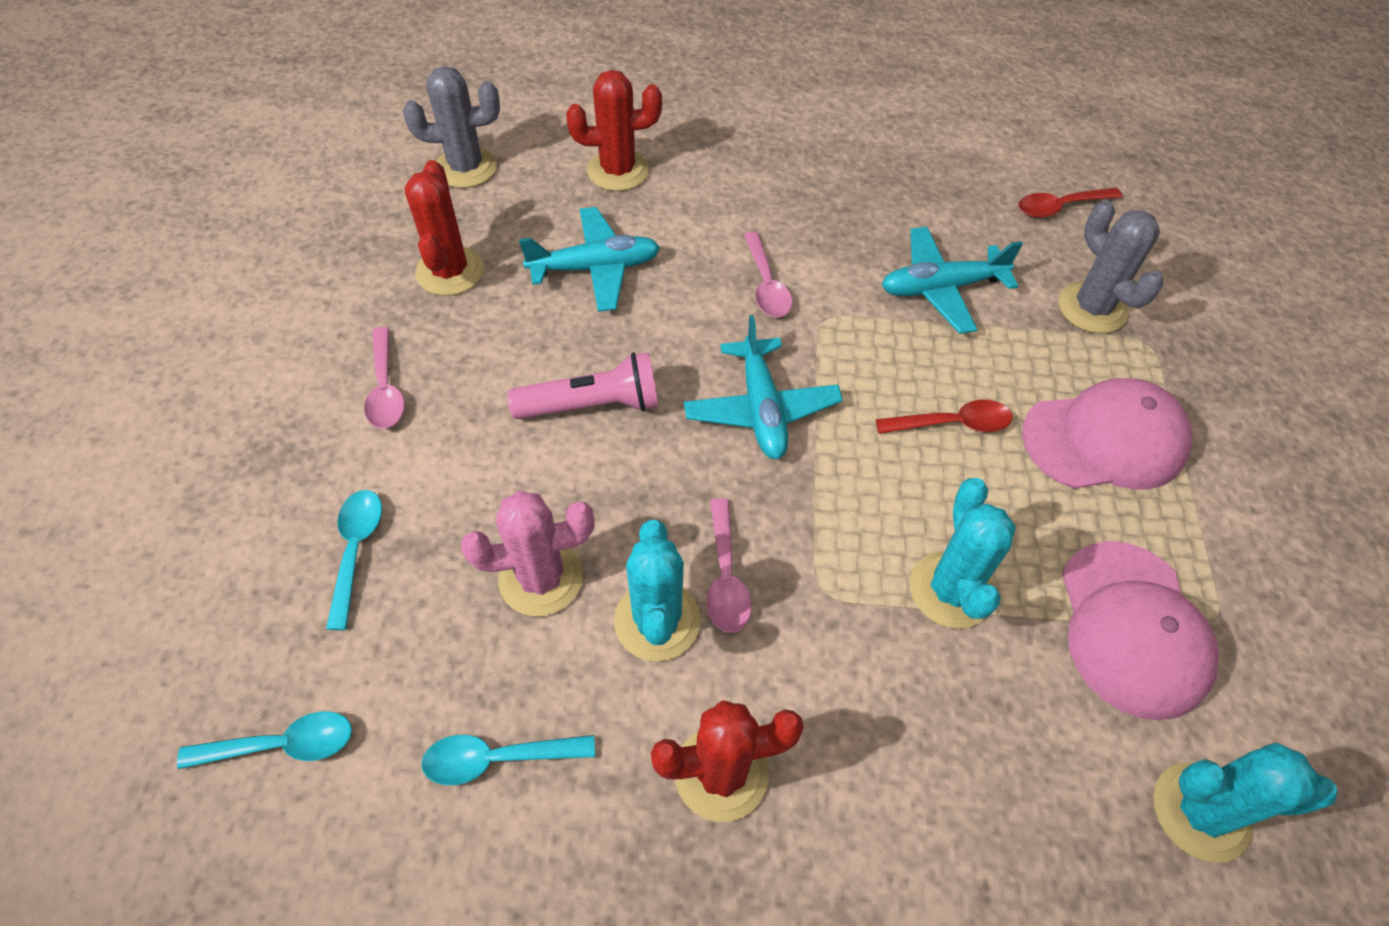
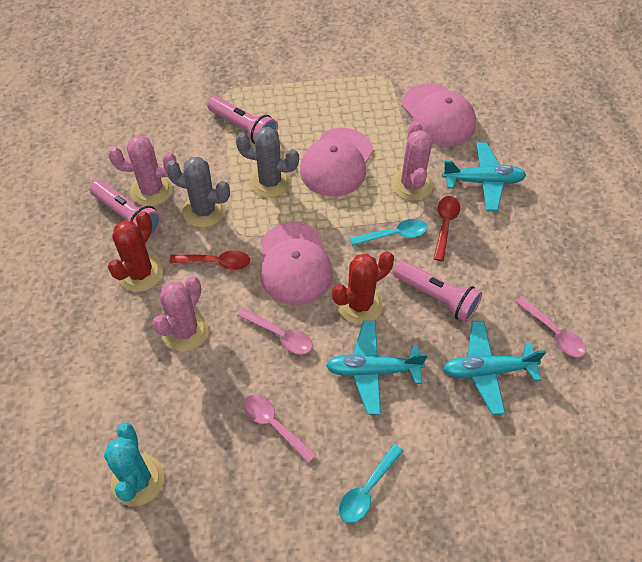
pink cactus: [461,491,595,616] = 1 -> [108,135,177,206] [152,276,209,352] [391,121,433,201] = 3
pink cap: [1022,378,1192,490] [1062,541,1219,720] = 2 -> [260,222,333,305] [300,128,374,197] [402,83,476,146] = 3
pink flashlight: [507,352,659,419] = 1 -> [90,180,162,239] [207,96,278,144] [393,260,482,322] = 3
red cactus: [405,160,484,296] [566,70,662,191] [651,700,804,822] = 3 -> [108,211,163,292] [332,251,394,324] = 2
turquoise cactus: [614,520,701,661] [910,478,1016,629] [1154,743,1337,863] = 3 -> [104,422,164,506] = 1
turquoise spoon: [177,711,352,769] [326,490,382,630] [421,735,595,785] = 3 -> [339,444,403,523] [350,219,427,246] = 2

